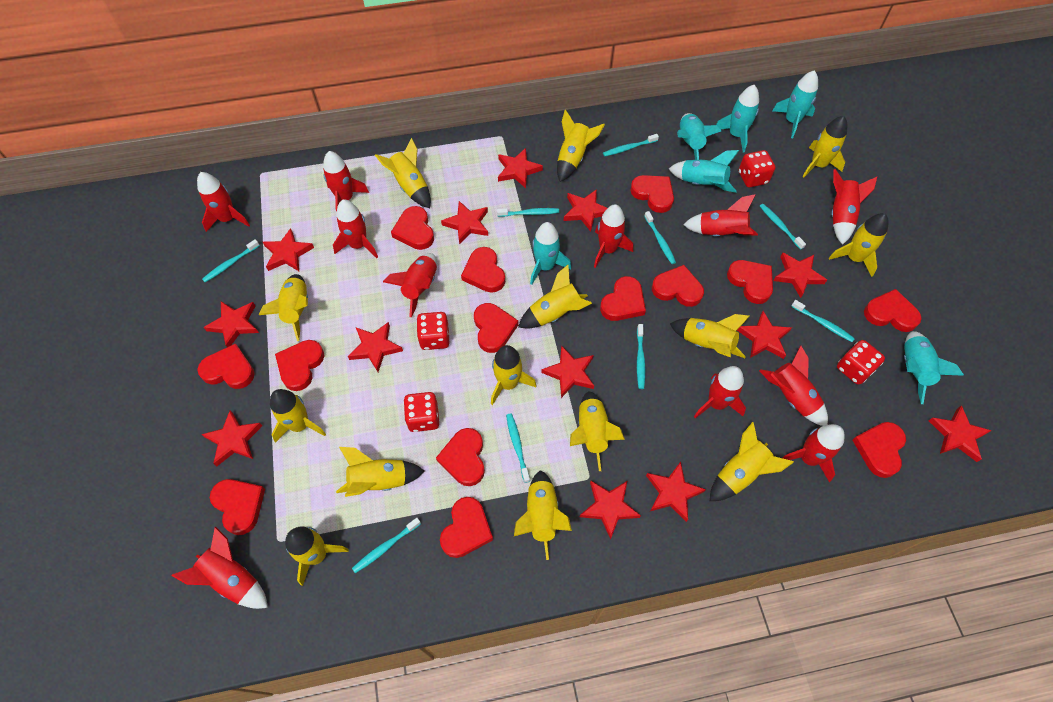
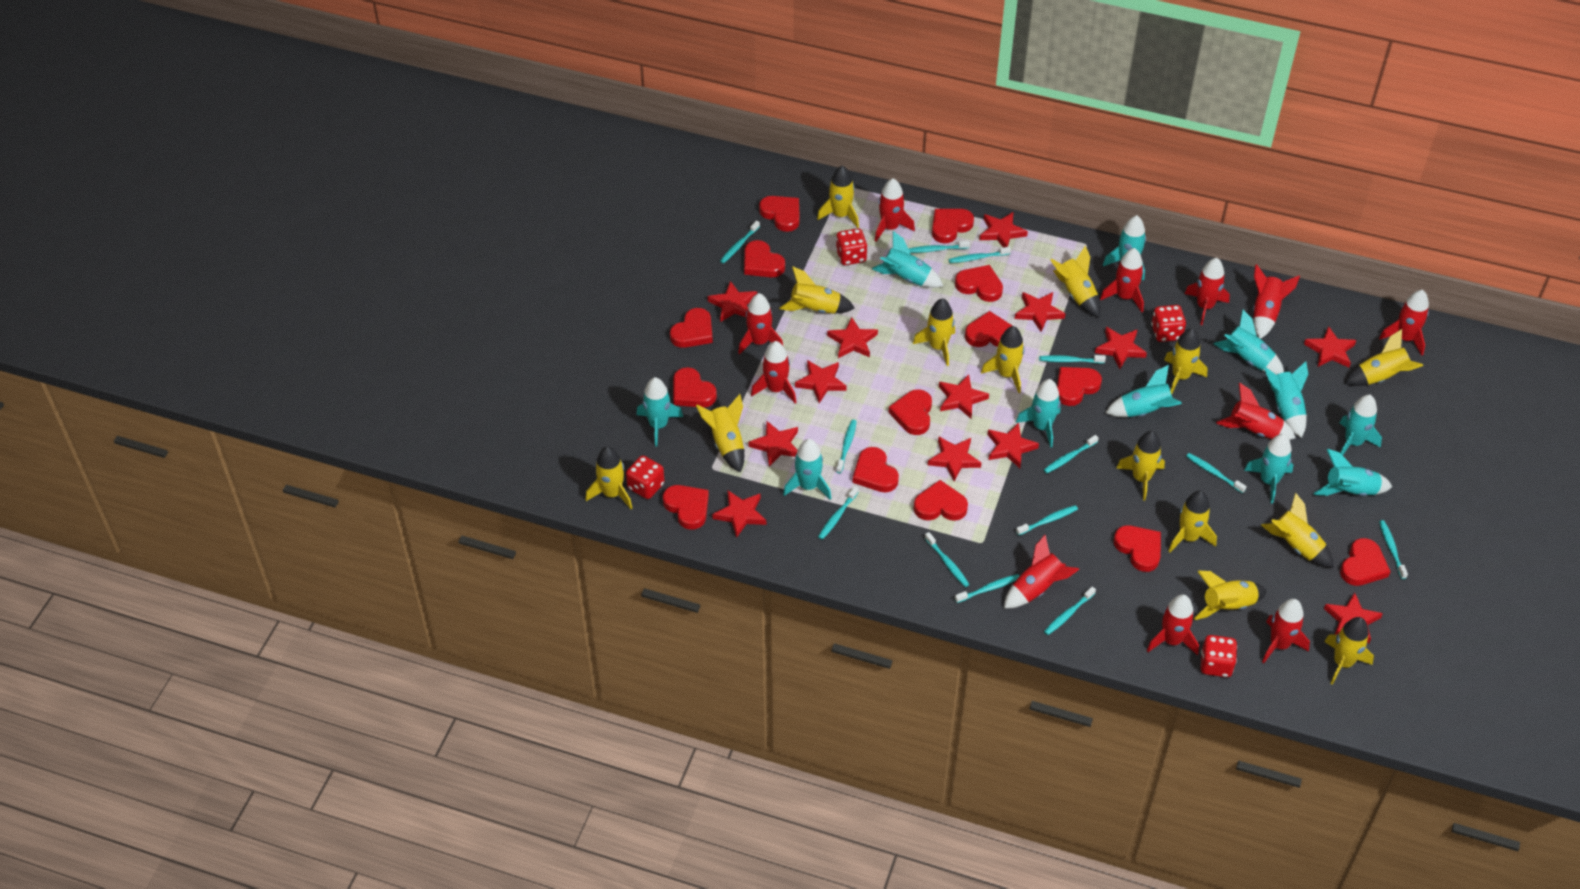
turquoise rocket: [530,222,571,285] [669,150,739,193] [677,113,721,160] [716,85,759,153] [772,70,818,138] [904,331,964,404] = 6 -> [637,377,683,447] [783,439,831,500] [872,231,943,288] [1016,379,1061,448] [1103,215,1146,281] [1105,365,1182,417] [1213,310,1284,375] [1244,434,1293,503] [1264,361,1308,438] [1313,449,1392,496] [1340,395,1382,456] = 11
turquoise toothbrush: [202,239,260,282] [352,518,421,573] [497,208,559,217] [506,413,530,483] [603,134,659,157] [637,324,646,389] [644,211,676,264] [760,204,806,250] [791,300,855,342] = 9 -> [720,221,760,264] [818,486,859,540] [836,420,857,473] [909,241,970,253] [925,532,970,587] [949,247,1011,263] [955,574,1019,603] [1016,505,1078,536] [1039,355,1106,364] [1044,435,1099,474] [1044,587,1096,635] [1186,453,1247,493] [1379,520,1408,579] = 13

